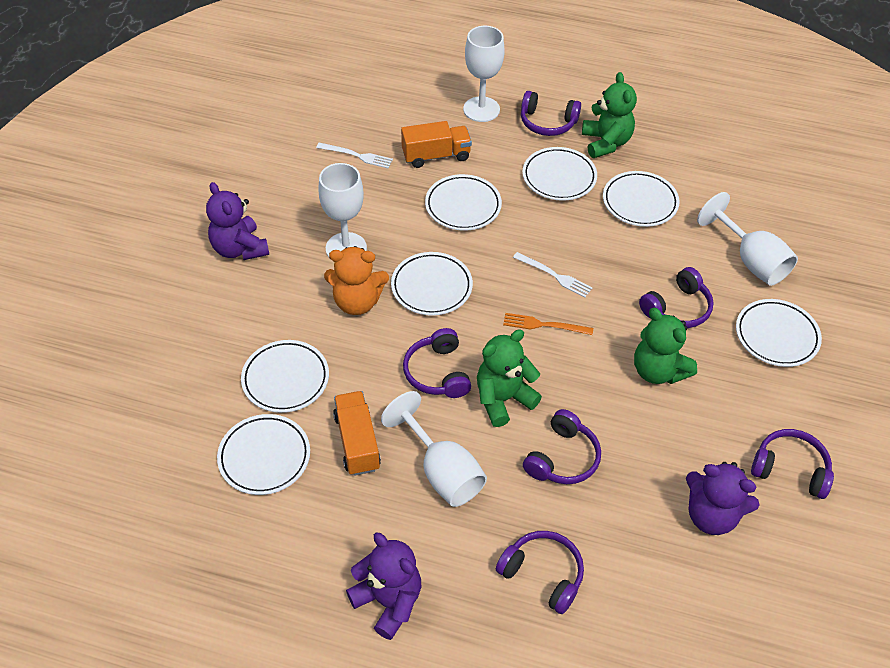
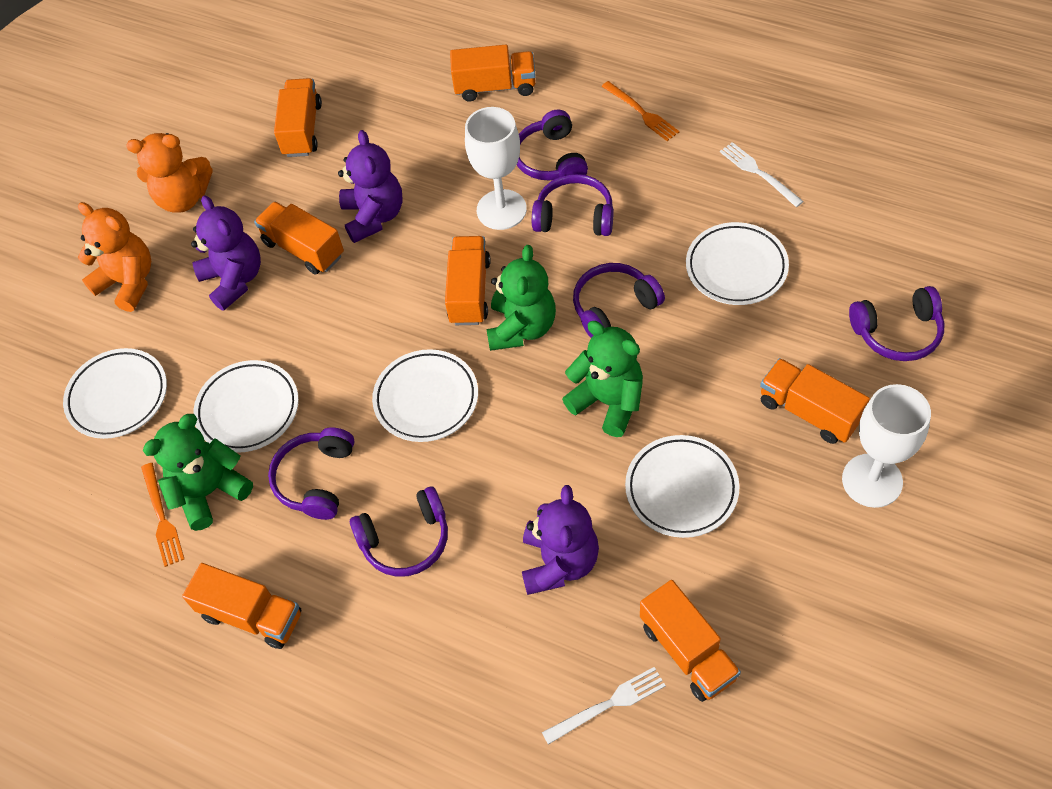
orange fork: [503,313,593,335] = 1 -> [141,463,184,567] [602,81,679,141] = 2
orange teddy bear: [324,246,389,315] = 1 -> [77,202,151,312] [126,133,212,213] = 2
orange truck: [333,391,381,476] [401,121,472,168] = 2 -> [182,563,301,649] [254,202,344,274] [274,78,322,157] [445,236,491,325] [450,45,536,101] [640,580,741,702] [760,358,870,444] = 7
white goblet: [318,163,367,257] [381,391,487,507] [463,26,505,122] [697,192,798,286] = 4 -> [465,107,527,230] [842,384,931,508] = 2
white plate: [217,414,310,495] [241,340,329,413] [391,252,473,316] [425,174,502,231] [522,147,597,201] [603,171,680,227] [736,299,822,367] = 7 -> [63,348,167,439] [193,360,299,452] [372,349,478,442] [625,435,739,538] [686,222,789,305] = 5

